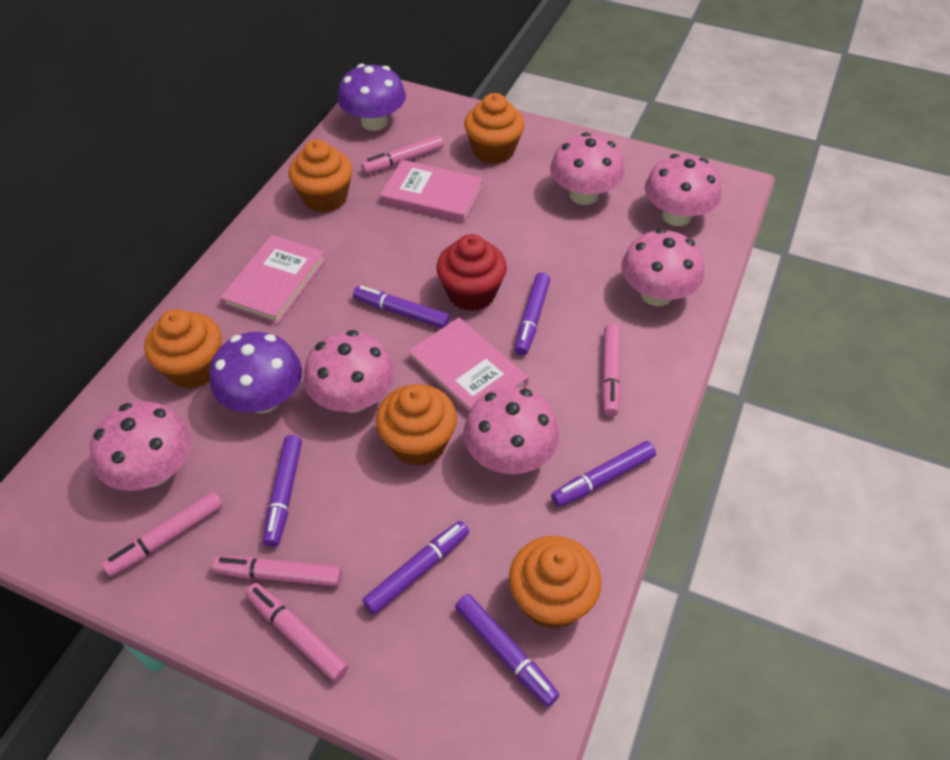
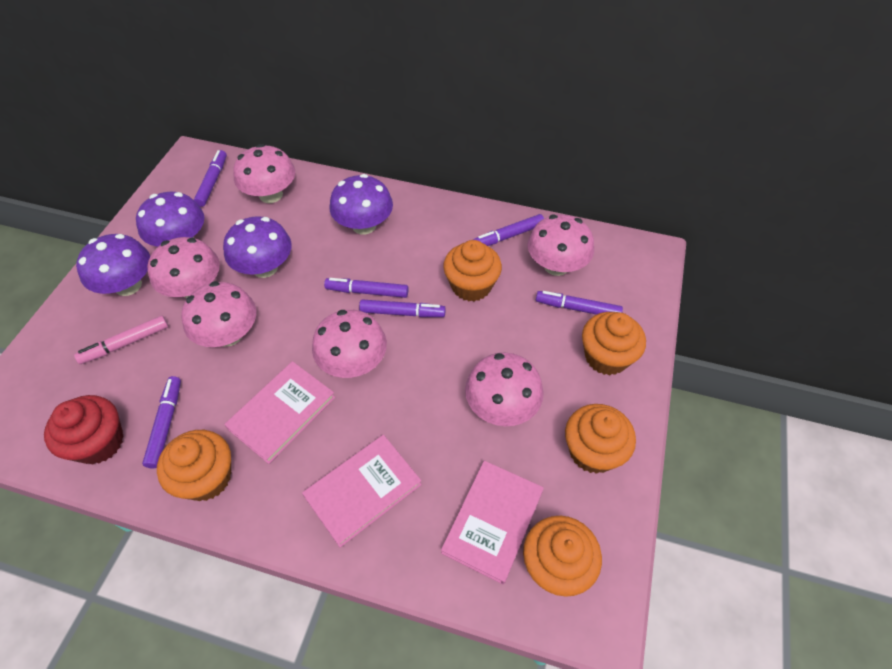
pink marker: [102,491,223,577] [212,556,342,587] [245,583,349,682] [361,135,444,174] [602,323,621,416] = 5 -> [74,316,168,364] = 1
purple mushroom: [210,332,302,414] [338,64,406,131] = 2 -> [76,234,150,296] [136,192,205,247] [223,216,292,278] [329,174,393,234] = 4

